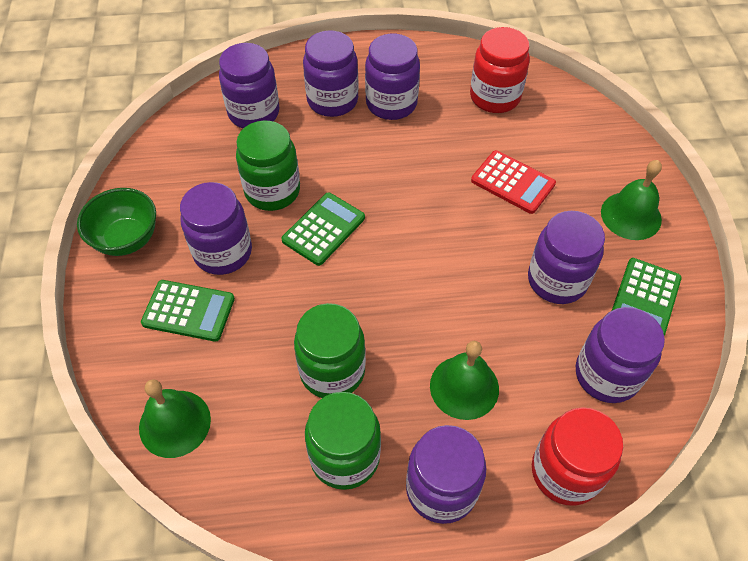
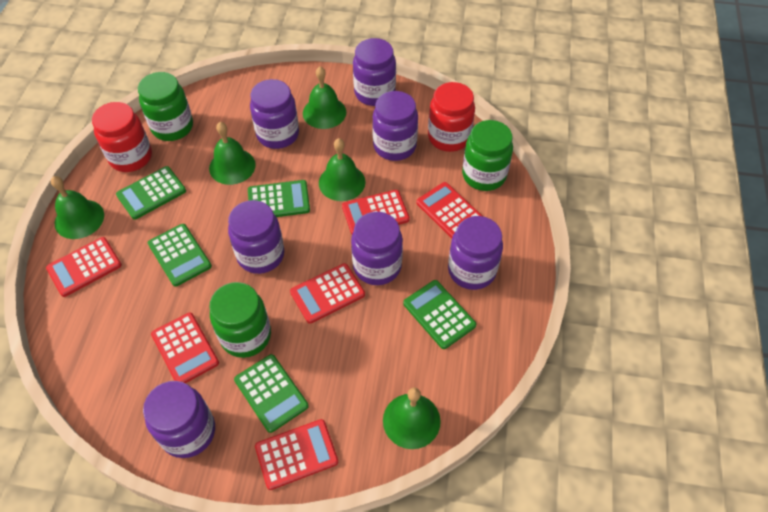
green bell: [139,379,211,458] [430,341,499,420] [601,160,662,240] = 3 -> [51,176,104,239] [209,122,256,185] [303,67,346,129] [319,138,366,201] [383,388,441,449] = 5
green bowl: [77,188,156,256] = 1 -> none = 0
green calculator: [141,280,235,342] [281,192,365,266] [612,258,682,336] = 3 -> [116,166,186,220] [148,224,212,287] [234,354,309,433] [248,180,310,217] [403,280,476,349] = 5
red calculator: [471,150,556,214] = 1 -> [46,237,122,297] [151,312,219,383] [255,419,338,490] [290,263,365,324] [342,190,410,234] [416,182,482,238] = 6

